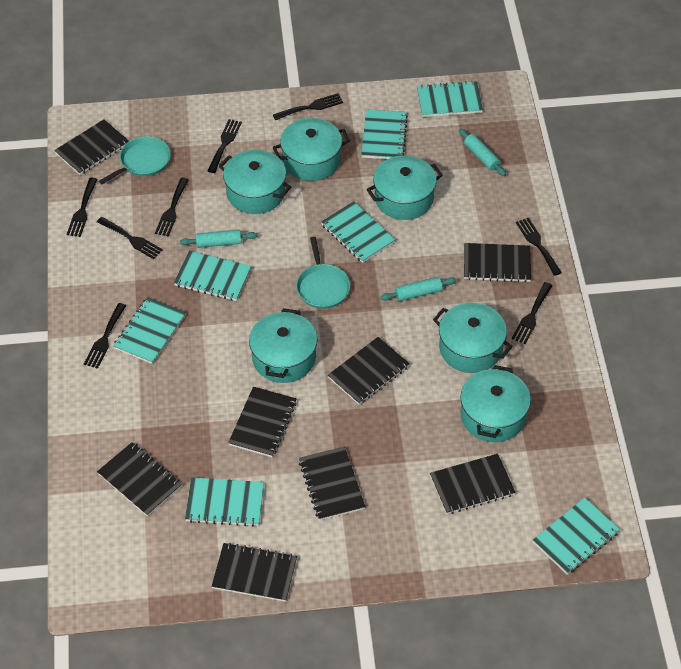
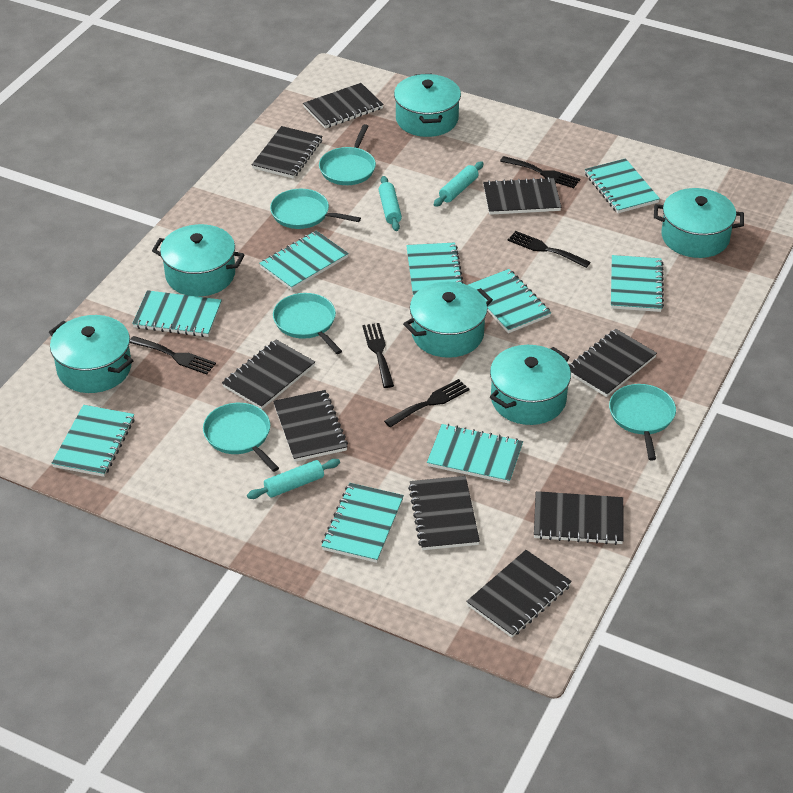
black fork: [67,178,98,237] [84,303,126,369] [97,217,163,259] [155,178,189,237] [208,119,242,173] [273,93,343,120] [512,282,553,344] [516,218,562,276] = 8 -> [130,336,216,374] [362,323,394,388] [384,379,470,427] [500,156,580,188] [508,231,591,268] = 5
black notebook: [54,119,129,175] [97,442,182,517] [212,543,297,602] [228,386,297,457] [299,447,366,521] [328,337,410,405] [430,454,516,514] [464,243,531,283] = 8 -> [222,340,315,409] [252,126,323,179] [273,390,348,462] [303,83,384,128] [408,476,480,550] [466,550,572,638] [483,177,561,215] [534,491,624,545] [568,329,657,397] = 9
turquoise notebook: [113,297,186,364] [174,250,251,301] [185,477,264,527] [321,201,396,263] [361,109,408,159] [417,81,483,117] [533,498,620,575] = 7 -> [51,405,134,477] [132,290,222,337] [259,231,349,290] [322,483,404,563] [406,242,464,296] [427,424,523,484] [468,269,551,333] [585,158,660,213] [611,255,664,312] = 9
turquoise pan: [99,136,171,184] [296,237,350,309] = 2 -> [203,403,279,472] [270,189,361,229] [273,293,342,354] [319,124,376,185] [609,384,676,461] = 5

